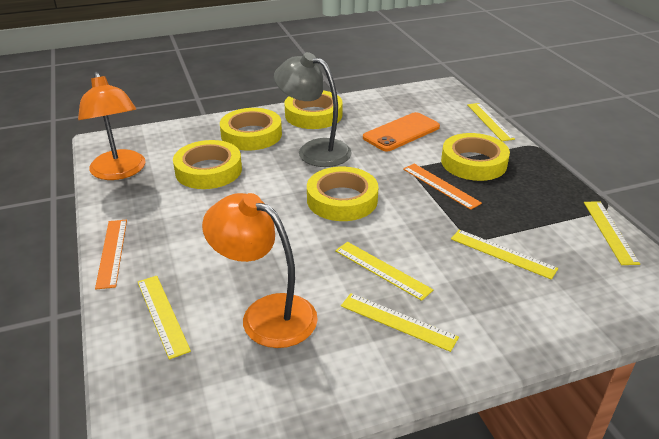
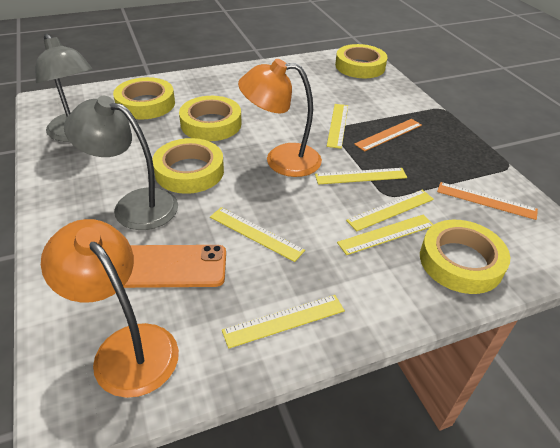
grey lamp: [274,52,352,167] = 1 -> [36,33,93,142] [64,96,178,230] = 2

